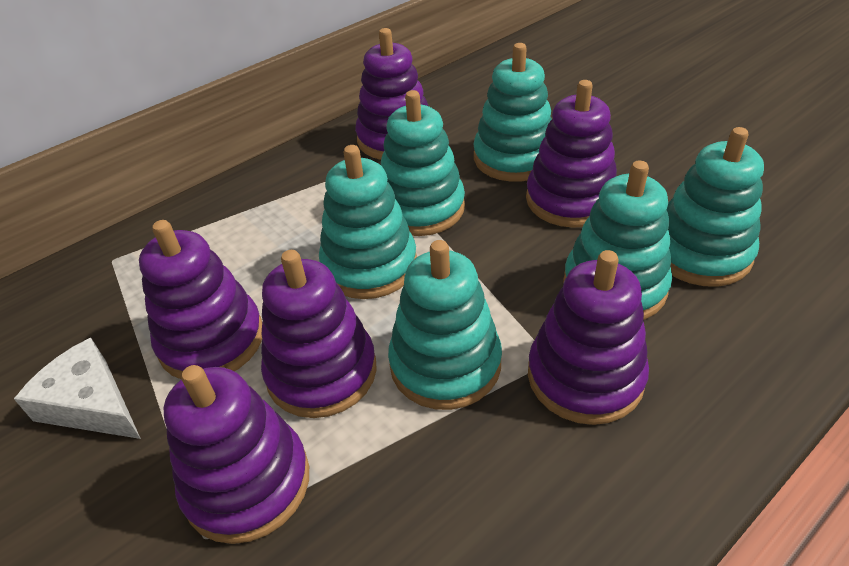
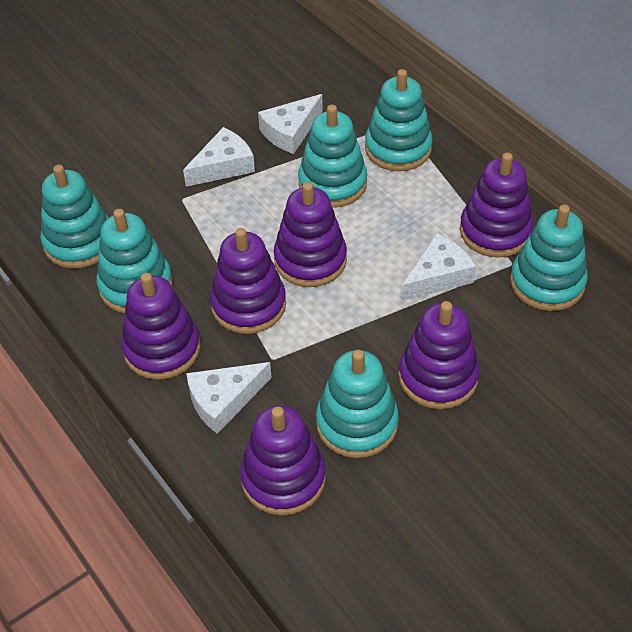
white cheese: [14,338,141,439] = 1 -> [183,127,255,187] [186,362,272,434] [258,94,323,154] [401,233,476,301] = 4

